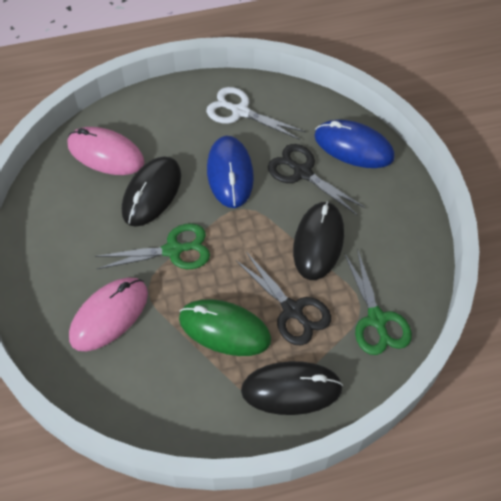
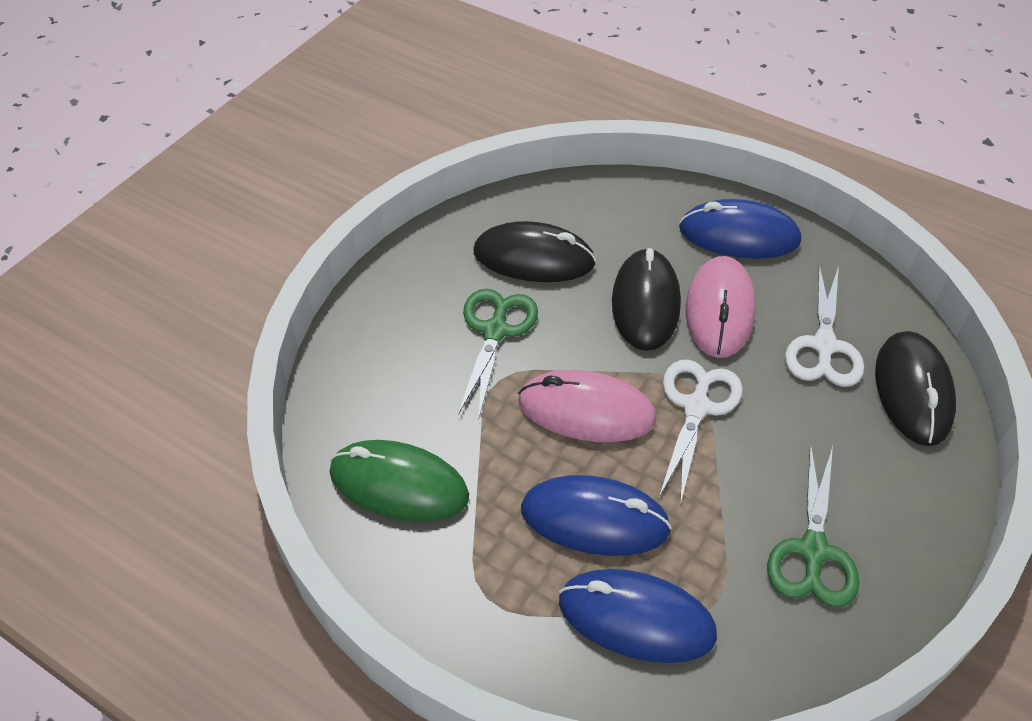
black scissors: [236,252,331,345] [268,144,365,215] = 2 -> none = 0
blue mouse: [207,136,254,208] [314,120,395,168] = 2 -> [521,475,672,556] [559,569,717,663] [679,199,801,259] = 3
white scissors: [206,87,305,140] = 1 -> [659,360,743,505] [785,264,864,387] = 2

